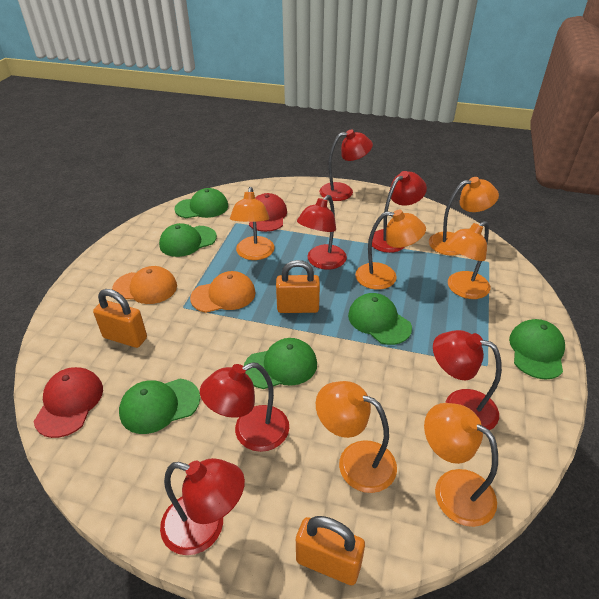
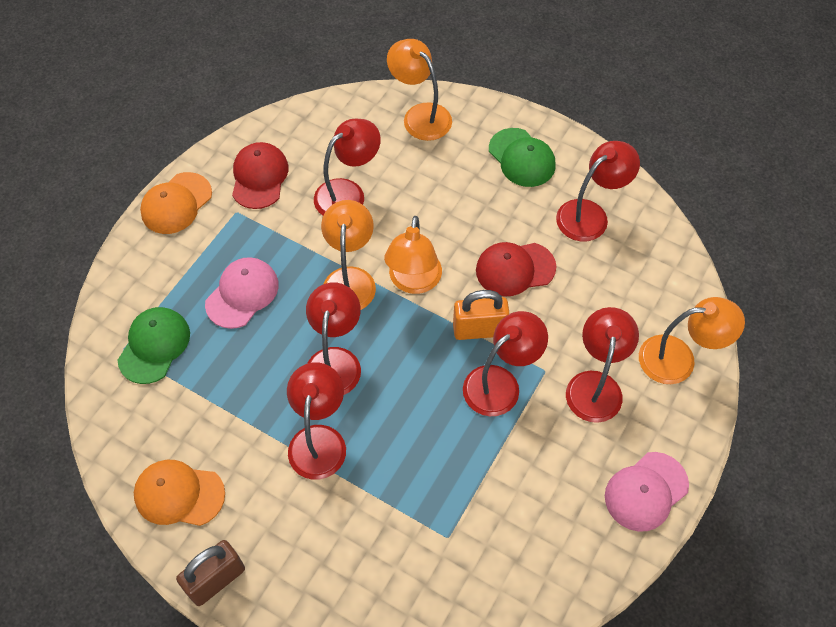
brown padlock: none = 0 -> [176,540,245,606] = 1
green cap: [119,379,200,434] [159,223,217,257] [175,188,228,218] [244,338,317,389] [348,293,412,345] [509,319,565,379] = 6 -> [117,307,190,384] [489,128,556,187] = 2
orange lamp: [230,187,275,260] [316,381,397,493] [355,210,426,290] [424,403,498,527] [429,177,499,256] [445,221,490,299] = 6 -> [321,200,376,310] [384,216,442,294] [387,39,452,141] [639,297,745,384] = 4
orange padlock: [93,289,147,348] [276,260,320,313] [296,516,365,585] = 3 -> [453,290,509,340] = 1
pink cap: none = 0 -> [205,257,279,329] [605,452,689,532] = 2

